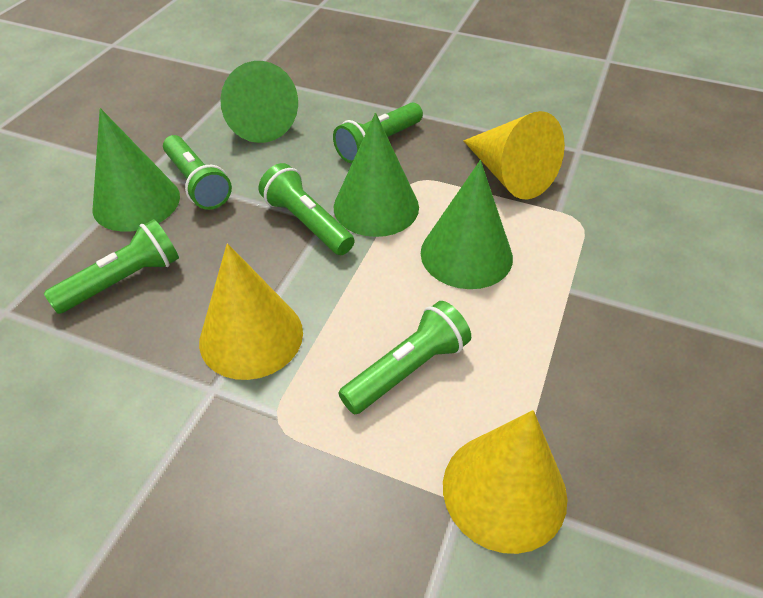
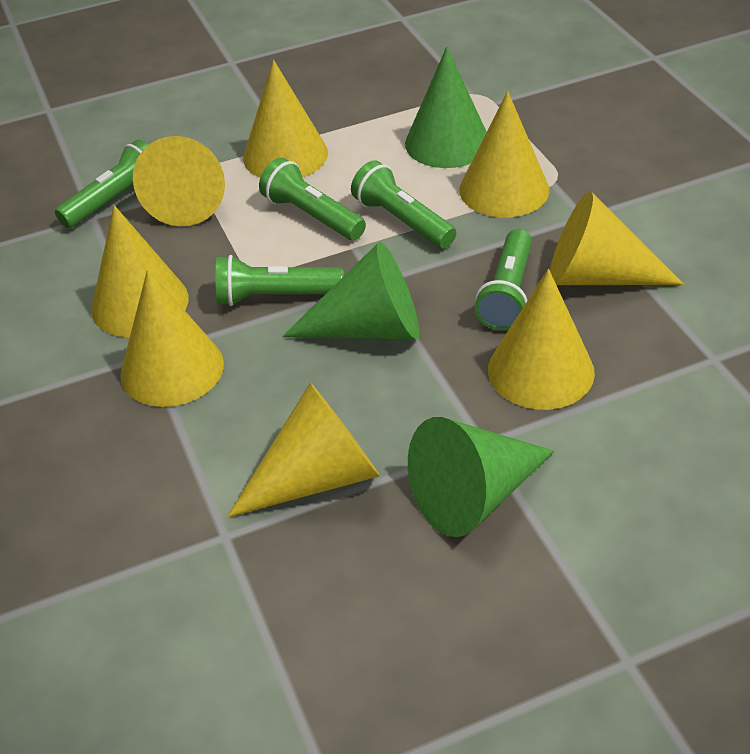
green cone: [92,108,180,232] [220,61,298,143] [333,113,419,237] [421,160,513,289] = 4 -> [282,242,419,339] [405,47,486,168] [408,417,555,537] = 3
yellow cone: [199,243,303,380] [443,410,567,554] [464,111,565,199] = 3 -> [91,205,189,337] [120,270,224,407] [133,136,225,226] [227,383,380,517] [243,60,328,177] [460,91,549,218] [488,269,595,410] [550,191,684,285] = 8

